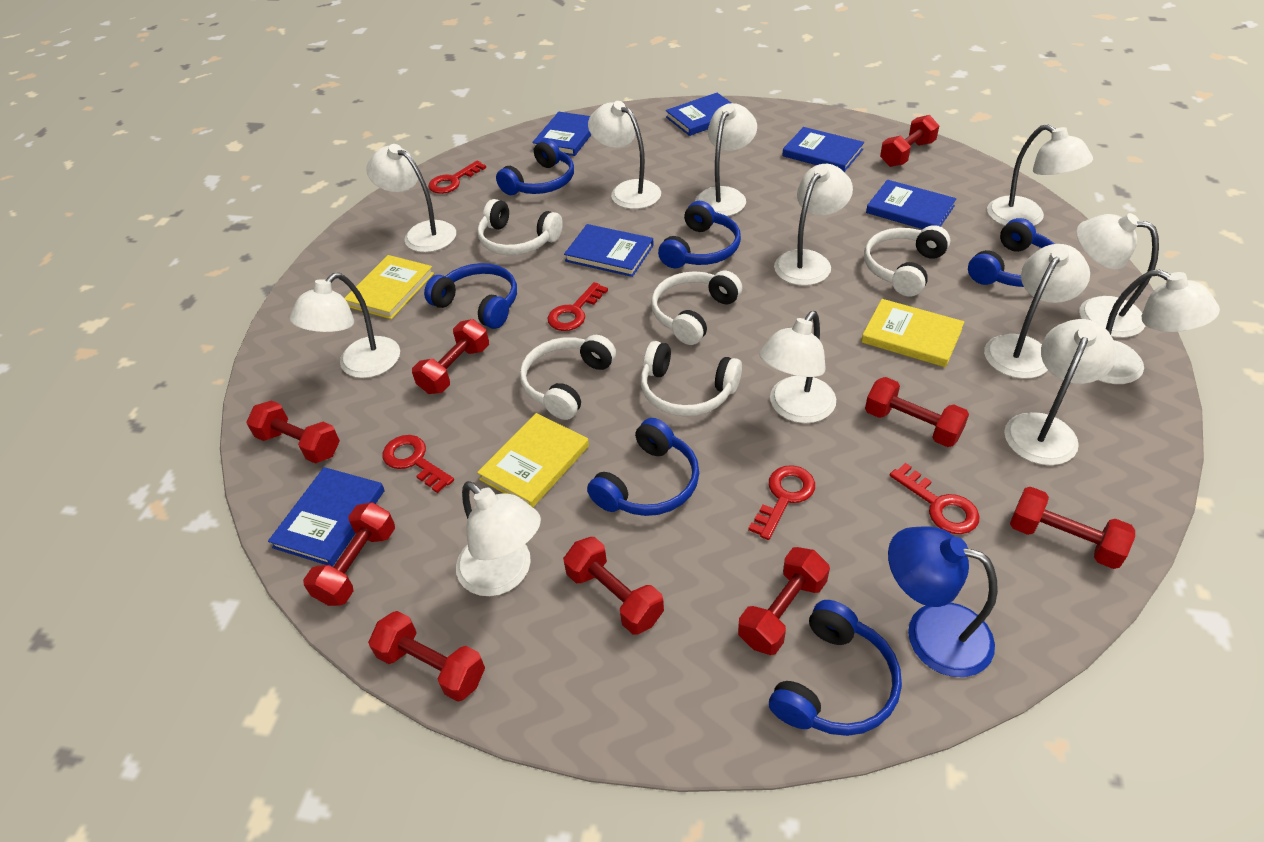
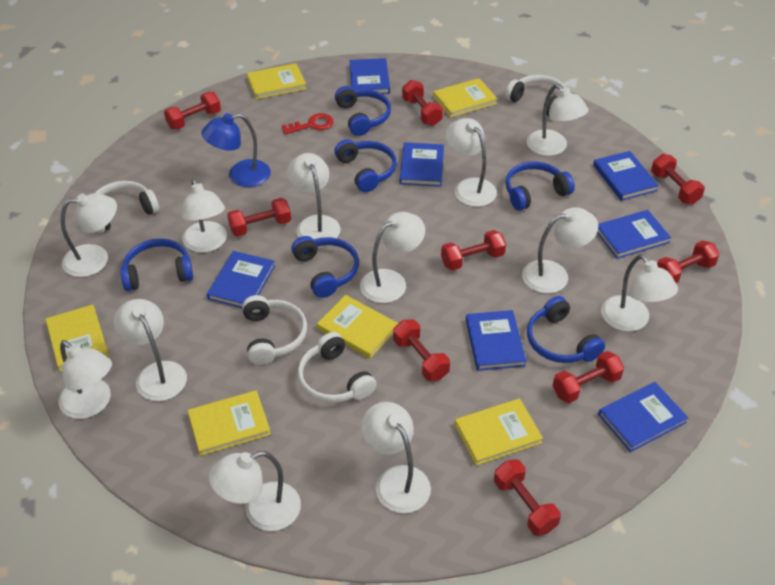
blue book: [268,467,385,567] [532,112,591,156] [564,224,654,277] [666,93,731,136] [782,127,864,172] [866,180,956,229] = 6 -> [207,251,275,308] [349,58,390,94] [400,142,444,187] [466,310,526,371] [593,151,659,201] [597,210,671,259] [598,382,688,452] = 7
red key: [382,435,454,493] [428,160,486,194] [547,282,608,331] [748,465,815,540] [890,463,980,534] = 5 -> [282,113,334,134] = 1
white headphones: [477,199,563,255] [520,335,616,420] [641,341,742,416] [651,271,742,345] [864,225,950,296] = 5 -> [95,181,159,233] [242,295,307,365] [298,332,377,403] [505,75,566,117] = 4
yellow book: [345,255,434,319] [477,413,589,507] [861,299,964,367] = 3 -> [46,305,109,371] [187,390,271,456] [247,63,306,99] [317,295,398,358] [433,78,497,118] [455,398,543,465] = 6

